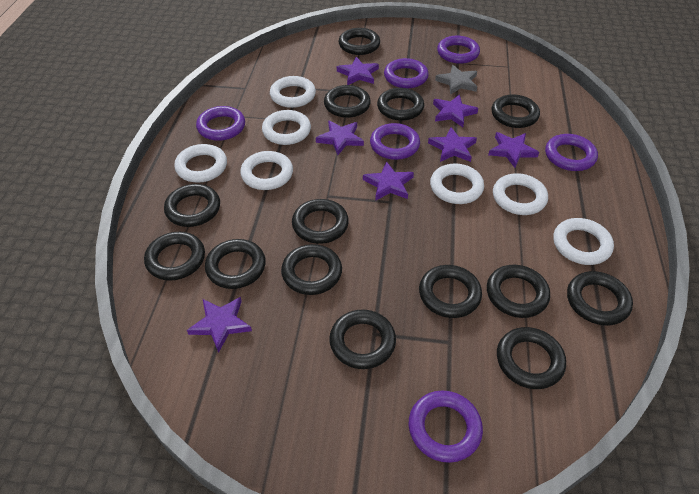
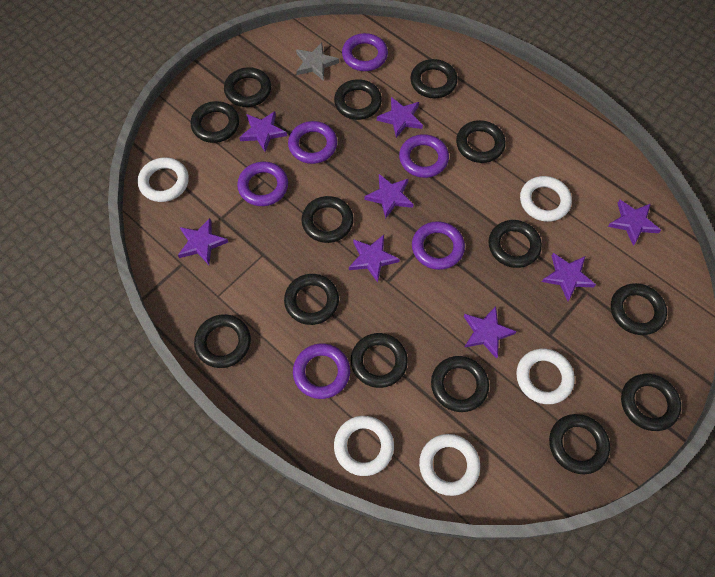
purple star: [187,297,252,353] [316,120,364,155] [337,57,379,85] [363,161,414,201] [428,127,477,162] [433,94,478,127] [488,132,539,168] = 7 -> [178,218,228,265] [239,111,287,152] [349,235,400,283] [364,174,413,219] [377,97,423,138] [464,306,517,359] [542,253,596,301] [608,200,661,246] = 8
white ring: [174,144,227,183] [240,151,293,190] [262,110,311,145] [270,76,316,108] [430,164,484,204] [493,173,548,215] [553,218,614,265] = 7 -> [138,157,189,202] [334,416,394,476] [419,434,480,496] [516,349,575,404] [520,176,572,222] = 5

